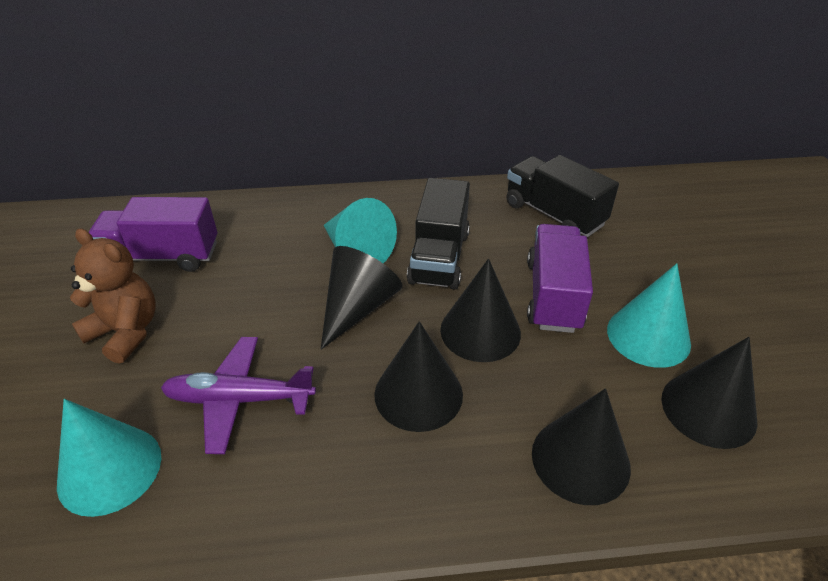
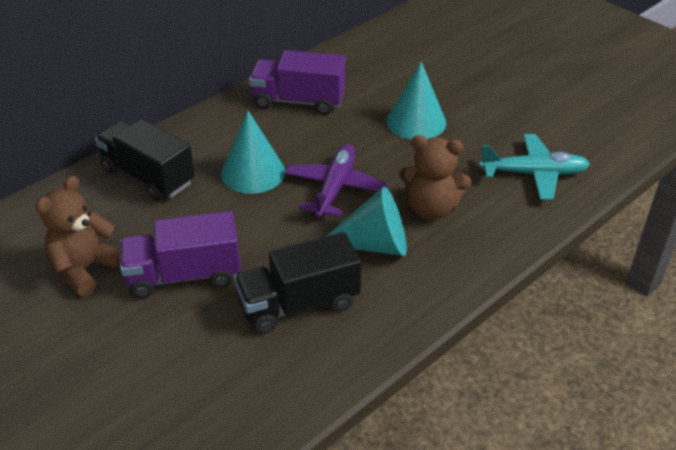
black cone: [321,246,403,349] [374,321,463,432] [440,259,521,362] [532,388,631,505] [661,337,758,449] = 5 -> none = 0
brown teddy bear: [70,228,156,364] = 1 -> [35,176,120,296] [399,135,471,220] = 2
turquoise plane: none = 0 -> [479,134,590,200] = 1

